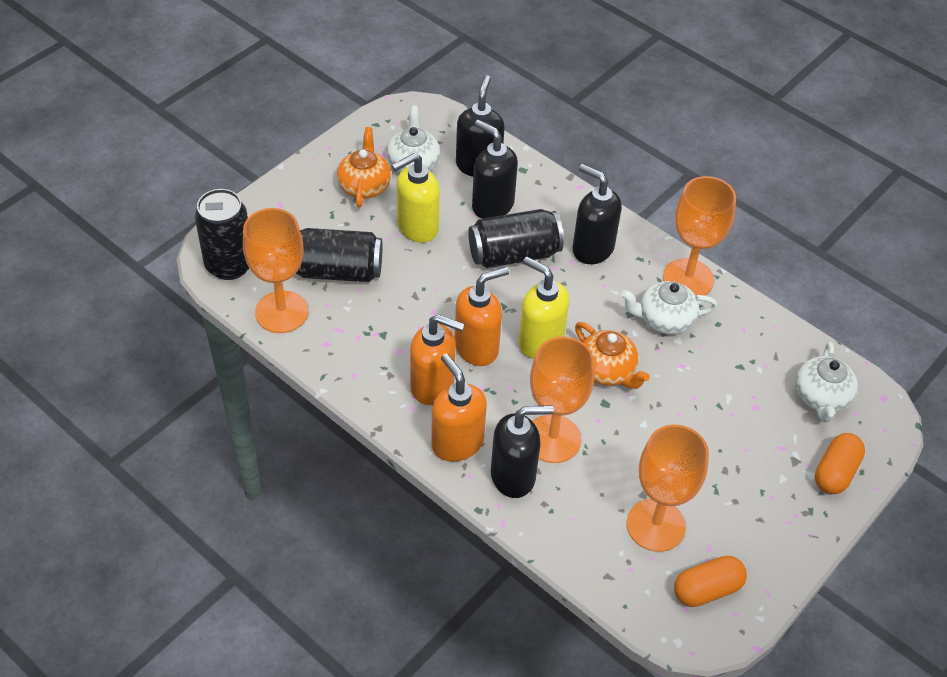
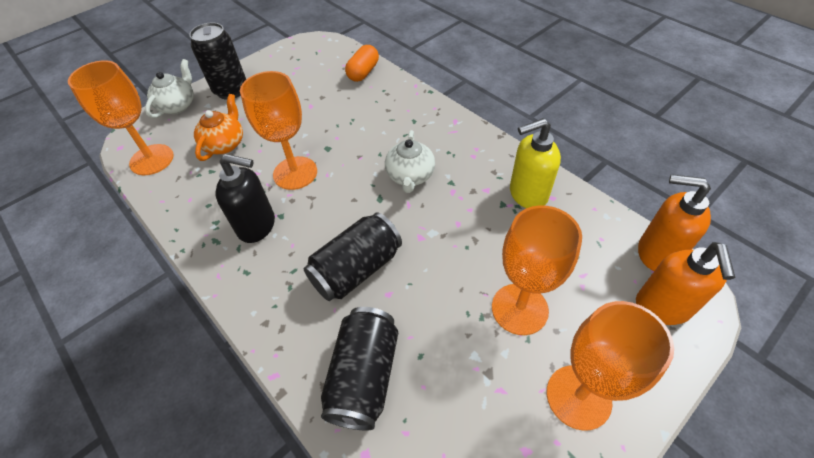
black soap dispenser: [456,75,505,177] [472,120,518,219] [491,405,554,498] [572,164,622,264] = 4 -> [215,154,275,243] = 1
orange capsule: [674,556,747,607] [815,433,865,494] = 2 -> [345,45,379,82] = 1
orange soap dispenser: [410,314,465,405] [431,354,487,462] [455,267,509,366] = 3 -> [636,242,736,325] [638,174,711,271] = 2
orange teapot: [337,127,391,207] [575,322,650,389] = 2 -> [194,94,243,161] = 1
white teapot: [387,106,440,173] [621,281,718,334] [795,341,858,422] = 3 -> [145,59,194,118] [385,130,435,193] = 2
yellow soap dispenser: [392,153,440,243] [519,257,569,359] = 2 -> [510,118,561,208] = 1

